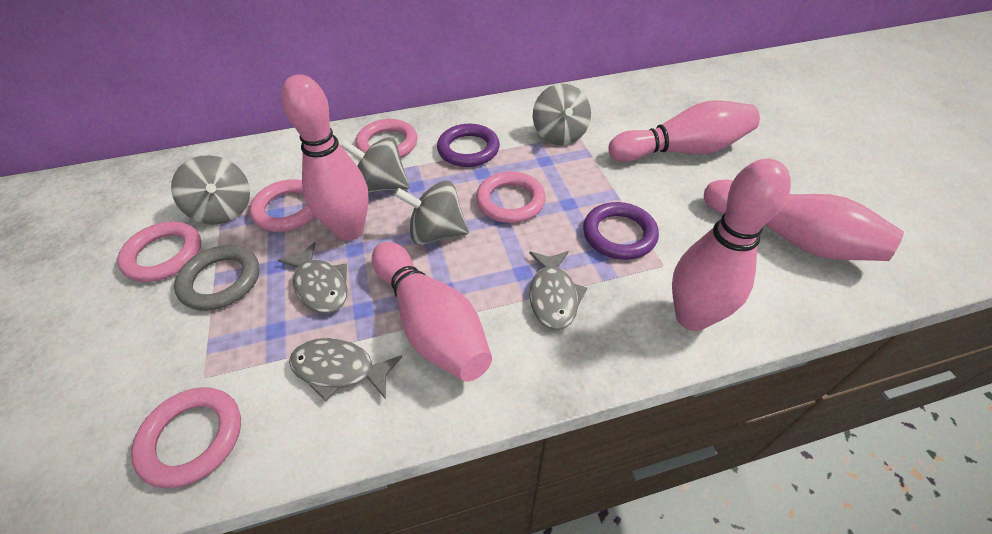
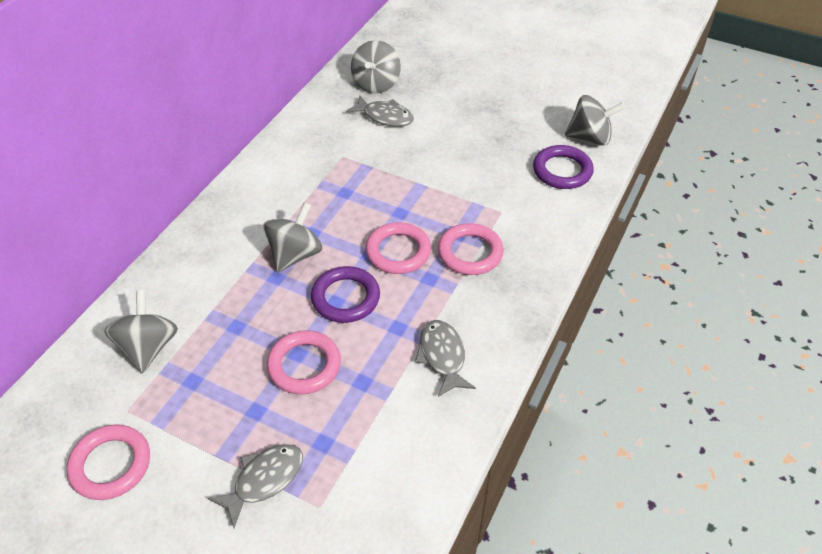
grey ring: [174,245,260,311] = 1 -> none = 0
pink bowling pin: [281,74,369,241] [372,242,492,382] [609,100,760,162] [672,159,791,331] [704,180,904,261] = 5 -> none = 0
pink ring: [117,222,201,282] [131,387,241,488] [249,179,315,232] [355,119,418,158] [476,171,546,223] = 5 -> [66,425,150,500] [267,330,341,394] [365,222,431,274] [438,223,504,275] = 4

